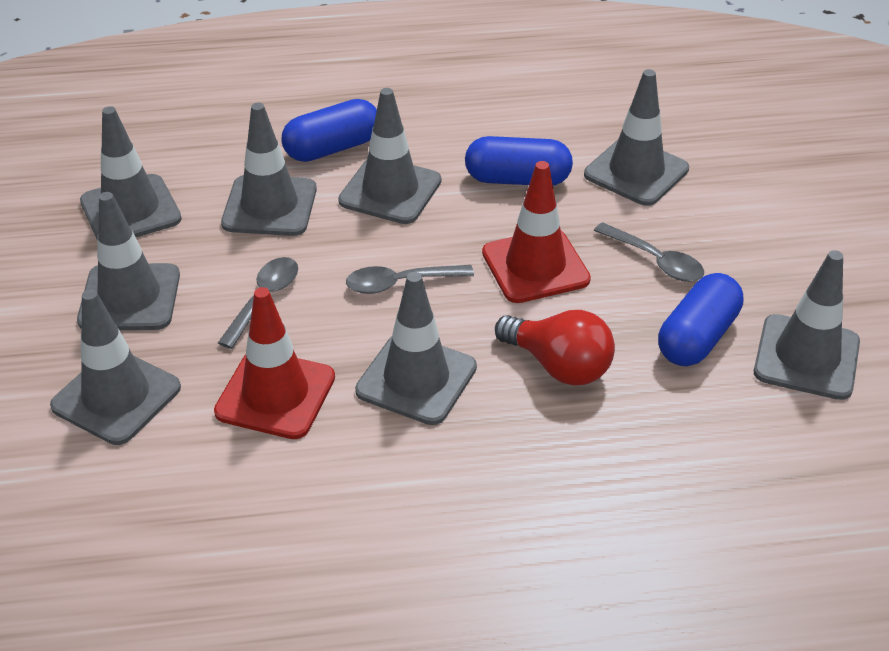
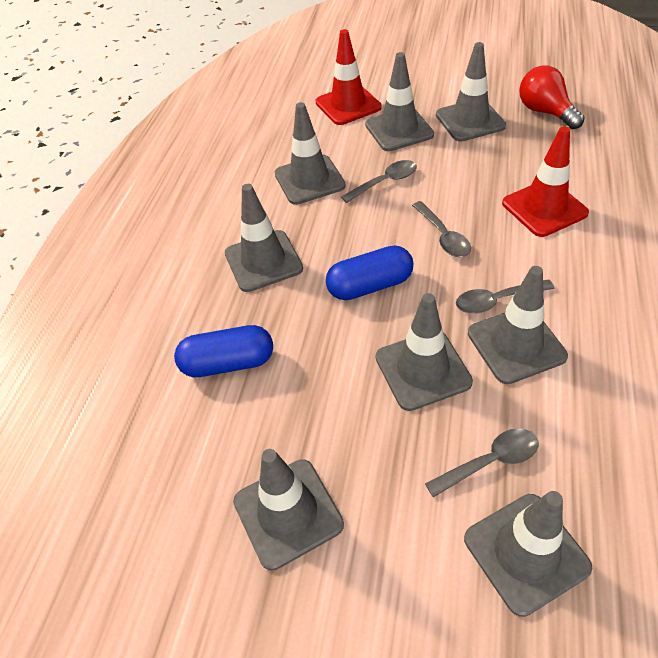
blue capsule: [282,99,377,162] [465,136,573,186] [658,273,743,366] = 3 -> [174,325,273,377] [326,245,413,300] = 2
grey spoon: [218,257,298,349] [346,265,474,294] [594,222,704,282] = 3 -> [341,160,417,203] [412,201,471,257] [425,428,538,498] [456,279,554,314] = 4

